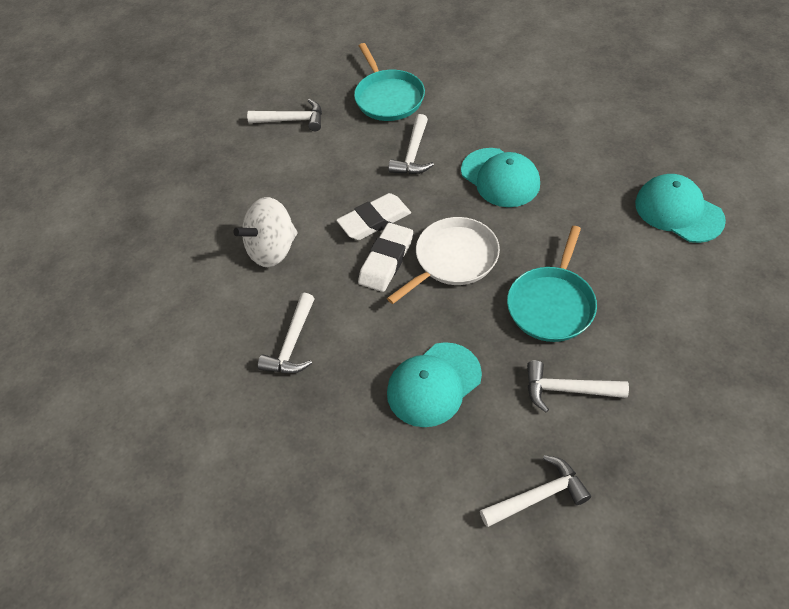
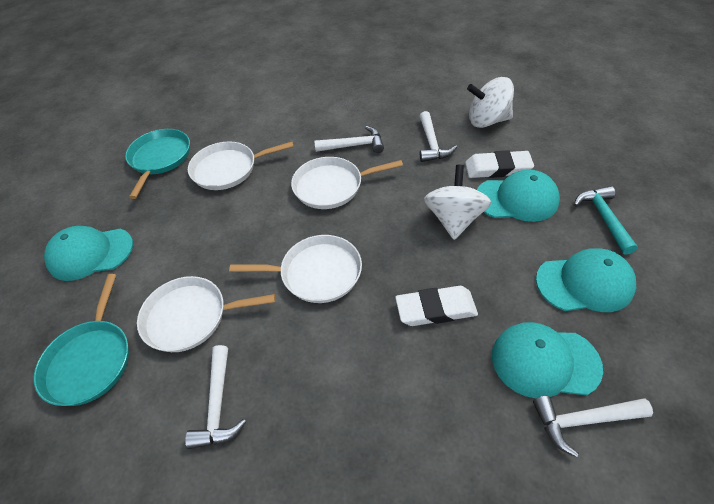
turquoise cap: [387,342,482,427] [461,148,540,207] [635,174,726,243] = 3 -> [44,226,133,281] [477,169,560,222] [492,322,603,398] [536,248,636,312] = 4
turquoise hammer: none = 0 -> [574,186,638,255] = 1
white hammer: [247,99,322,131] [258,293,315,373] [388,114,434,174] [480,455,591,527] [527,360,629,412] = 5 -> [185,345,246,449] [314,126,384,153] [419,111,457,162] [533,396,653,458] = 4
white pan: [387,217,500,304] = 1 -> [137,276,276,352] [188,141,294,190] [229,235,362,303] [291,157,403,209] = 4
white spinning top: [234,197,298,267] = 1 -> [424,165,491,240] [467,77,514,128] = 2

